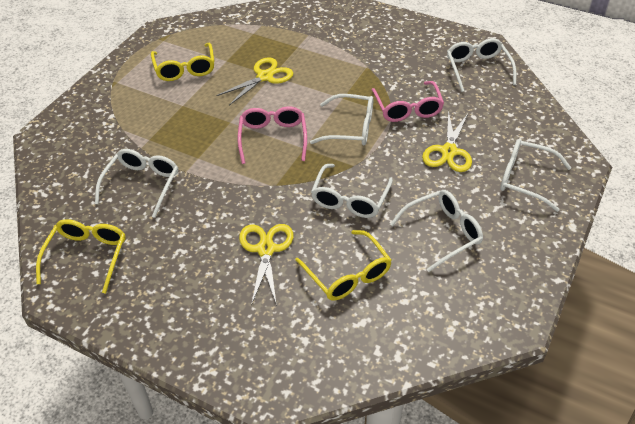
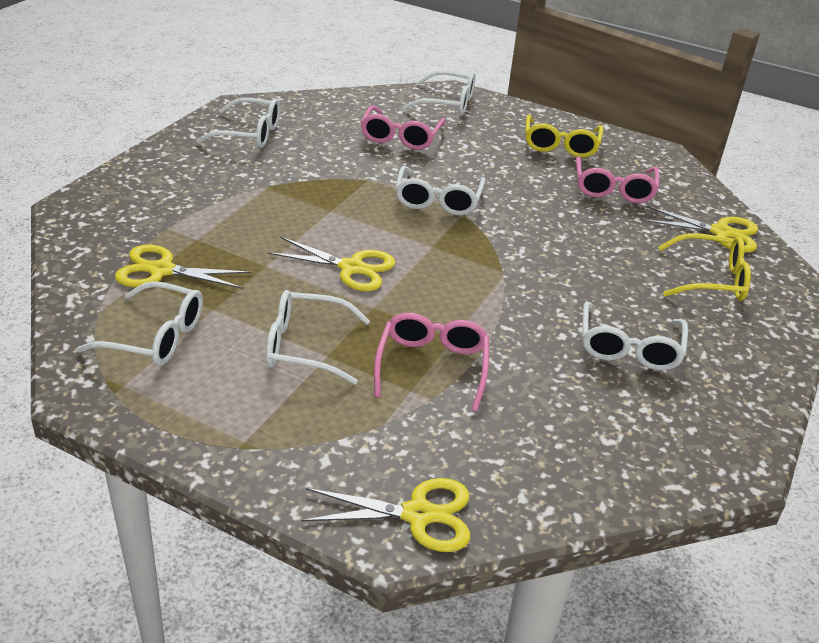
pink glasses: [238,106,307,164] [372,81,444,122] = 2 -> [361,106,445,150] [374,313,489,412] [576,156,659,203] = 3
yellow glasses: [36,219,126,294] [151,42,215,81] [295,230,392,301] = 3 -> [525,115,604,158] [658,233,751,301] = 2
yellow scissors: [216,57,293,105] [239,224,294,306] [422,111,472,172] = 3 -> [115,244,252,289] [268,236,395,291] [301,478,470,552] [643,206,758,253] = 4

